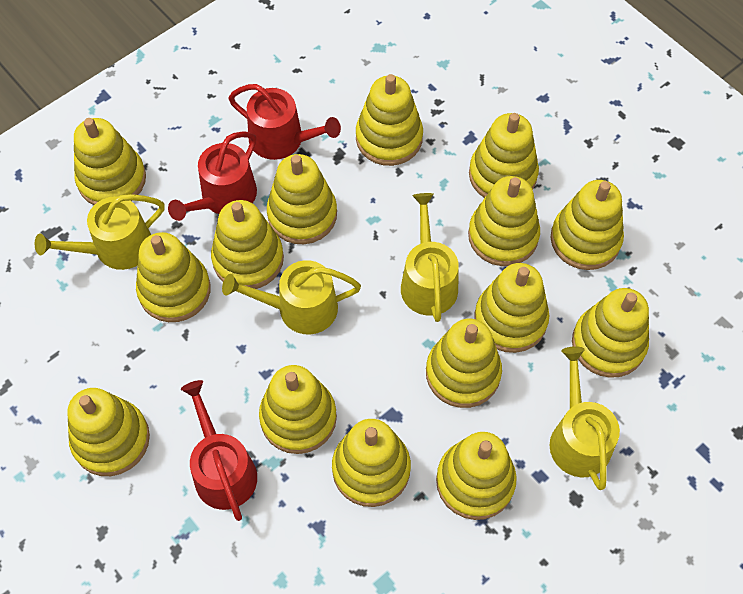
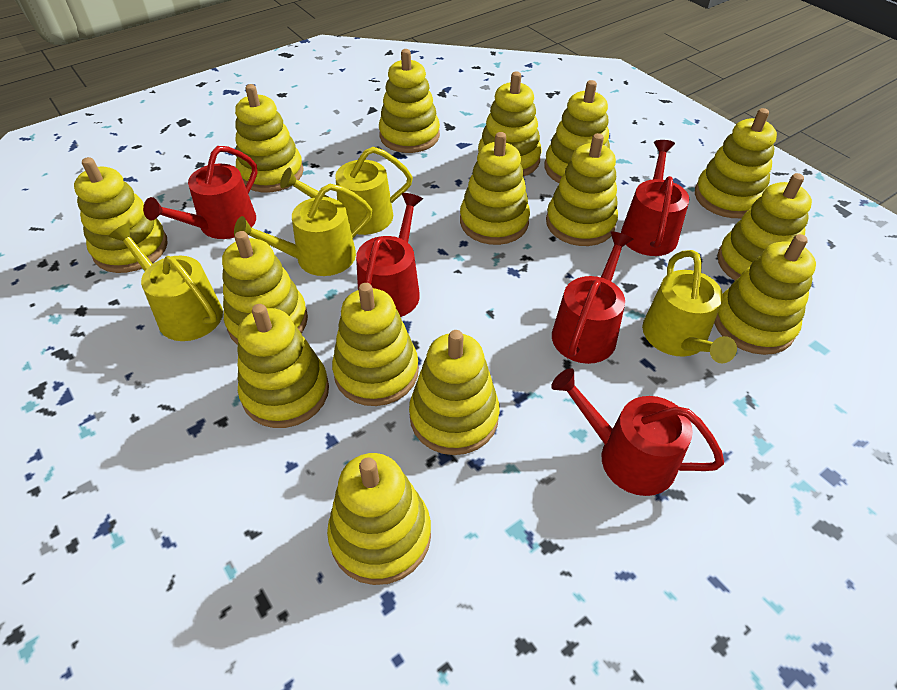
red watering can: [168,131,257,221] [181,380,257,521] [228,84,341,160] = 3 -> [143,146,258,239] [356,193,423,317] [551,368,724,496] [552,232,633,364] [621,140,689,256] = 5

